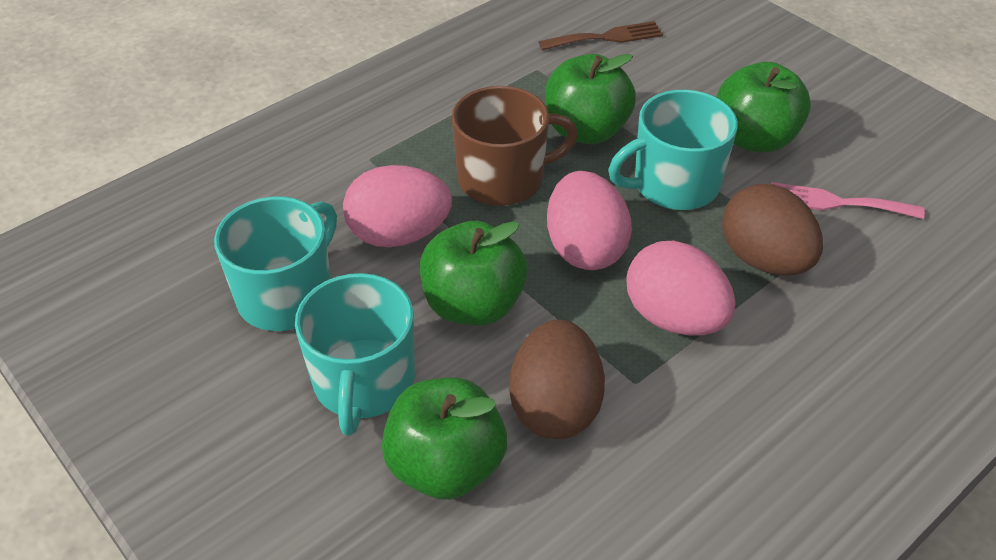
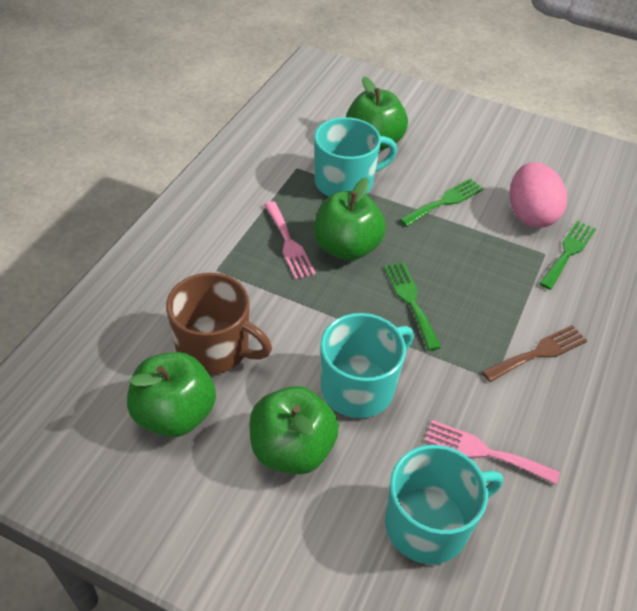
brown egg: [509,320,605,439] [722,184,823,276] = 2 -> none = 0
green fork: none = 0 -> [384,262,441,351] [400,178,484,226] [539,221,596,290] = 3
pink egg: [343,165,452,247] [547,171,632,270] [627,241,736,336] = 3 -> [510,162,567,228] = 1
pink fork: [771,182,925,219] = 1 -> [264,201,316,280] [424,420,560,485] = 2

